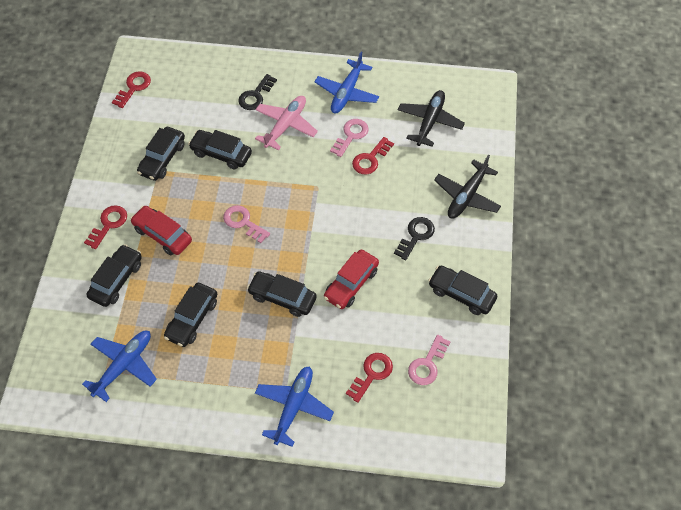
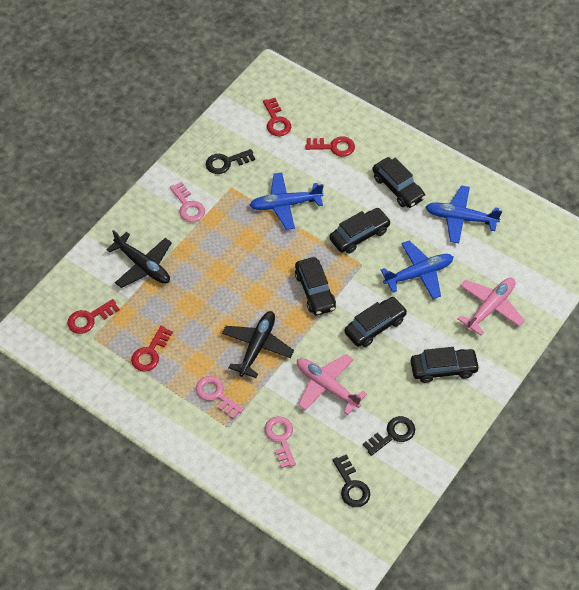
black car: [87,244,142,307] [137,127,185,181] [164,283,217,347] [188,130,252,170] [247,271,316,317] [428,266,497,315] = 6 -> [295,257,336,315] [329,208,391,254] [344,297,407,347] [373,157,426,208] [410,347,480,383] = 5
black key: [238,74,277,110] [394,217,435,260] = 2 -> [206,149,255,174] [333,455,370,507] [363,416,415,456] = 3
pink plane: [255,96,318,150] = 1 -> [297,354,367,415] [458,278,525,336] = 2
red car: [130,206,192,255] [324,249,379,309] = 2 -> none = 0

